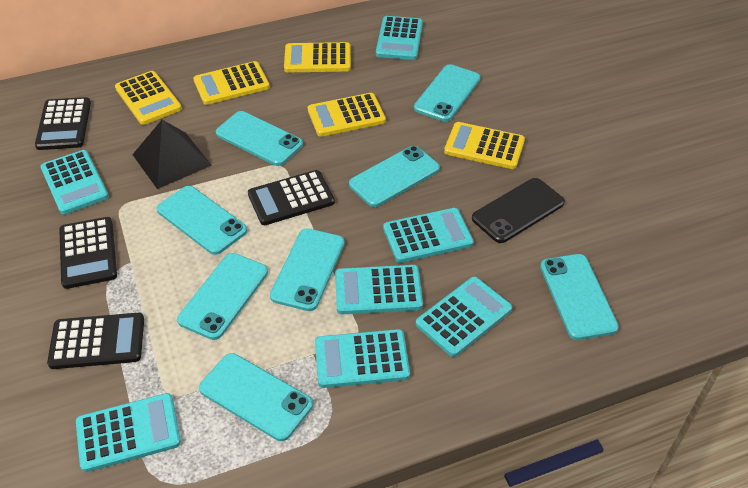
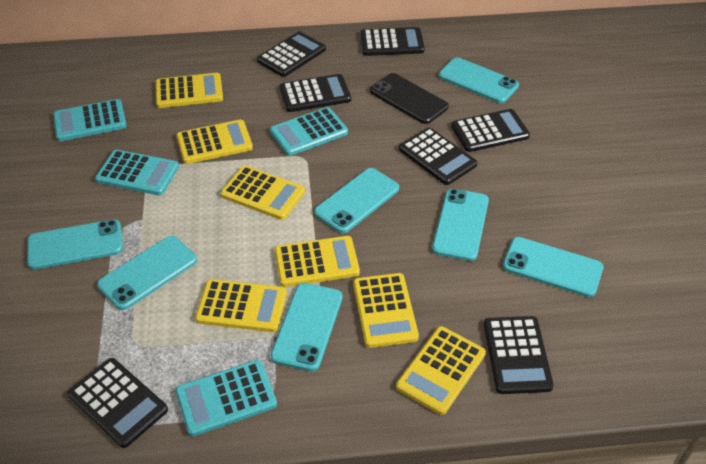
black calculator: [35,97,91,150] [47,313,144,369] [59,217,117,289] [248,170,335,225] = 4 -> [68,358,168,448] [257,32,326,77] [280,74,351,112] [360,27,425,56] [399,128,478,185] [451,109,530,152] [484,316,554,394] = 7
black pyramid: [132,120,212,189] = 1 -> none = 0
turquoise calculator: [40,150,109,215] [76,393,181,472] [315,329,410,388] [335,265,423,314] [376,16,423,60] [383,208,474,263] [416,277,512,357] = 7 -> [53,99,127,141] [95,150,179,195] [175,360,277,436] [270,107,348,156] = 4
turquoise phone: [157,186,247,255] [177,253,268,340] [199,353,313,441] [216,111,303,166] [270,228,345,311] [349,146,440,207] [414,64,480,122] [540,254,619,340] = 8 -> [27,219,123,270] [97,236,197,310] [270,283,342,371] [314,168,399,233] [432,189,489,261] [439,57,519,103] [503,237,603,297] = 7
yellow calculator: [115,71,182,125] [194,61,270,105] [284,42,351,72] [308,93,386,137] [444,122,525,169] = 5 -> [155,73,223,108] [176,120,253,164] [195,279,287,332] [221,166,305,220] [275,236,360,287] [353,273,419,348] [396,326,486,415] = 7

